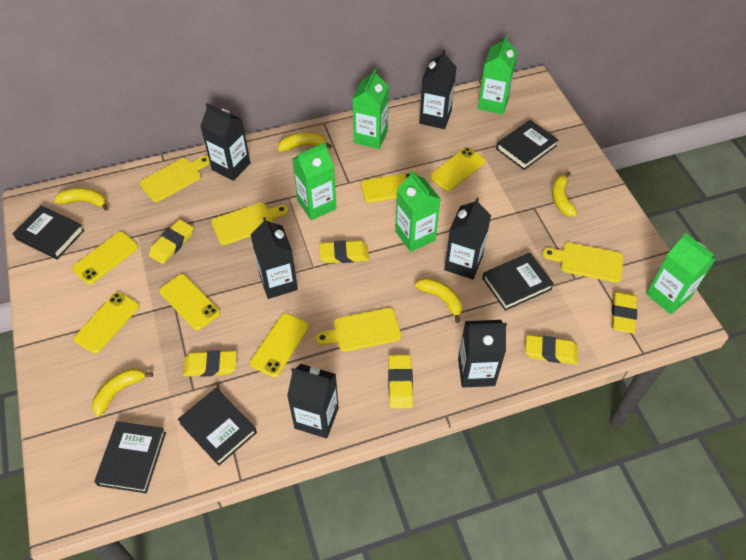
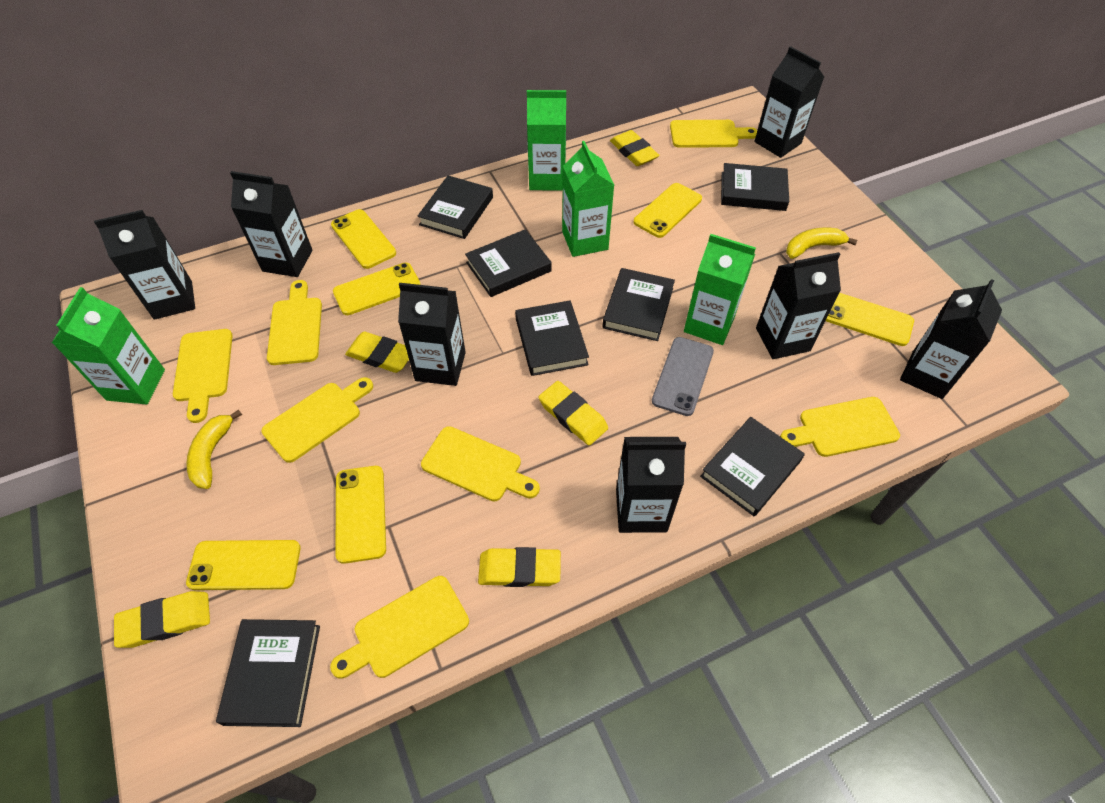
black book: [12,205,85,260] [94,421,166,493] [178,388,257,466] [482,253,554,311] [496,120,558,170] = 5 -> [216,619,320,727] [418,175,493,239] [465,229,552,297] [515,300,589,376] [602,268,675,341] [700,417,805,516] [721,163,789,211] = 7
black carton: [200,103,250,181] [251,217,298,299] [287,364,339,438] [419,50,457,129] [444,198,491,279] [458,320,507,388] = 6 -> [94,210,195,320] [230,171,313,277] [398,283,466,386] [616,437,686,533] [754,46,824,158] [756,252,841,359] [900,279,1002,399] = 7
green carton: [292,143,337,220] [353,69,389,149] [395,170,440,252] [478,35,518,115] [646,233,716,314] = 5 -> [52,287,165,405] [527,90,566,190] [562,141,614,257] [684,234,756,345] = 4
grey phone: none = 0 -> [652,337,714,416] = 1
yellow banana: [54,188,109,211] [92,368,153,416] [278,132,332,152] [414,278,462,323] [552,172,578,217] = 5 -> [186,409,242,489] [786,228,858,259] = 2
yellow cutting board: [139,156,210,202] [211,203,288,245] [315,308,401,352] [542,243,623,282] = 4 -> [173,329,233,423] [262,377,373,463] [267,280,322,365] [330,576,469,679] [421,426,540,501] [670,120,757,148] [780,397,900,457] = 7
yellow eraser: [149,219,193,264] [183,350,237,377] [319,240,369,263] [388,355,413,408] [526,335,578,365] [612,291,637,333] = 6 -> [114,591,210,648] [345,332,409,373] [478,547,561,587] [539,381,608,445] [610,130,659,166] = 5

